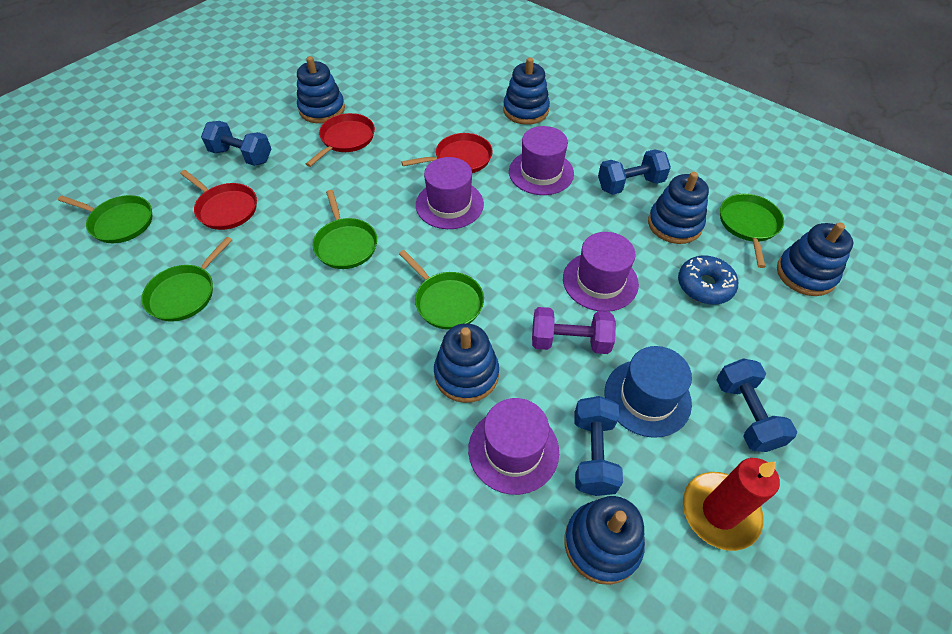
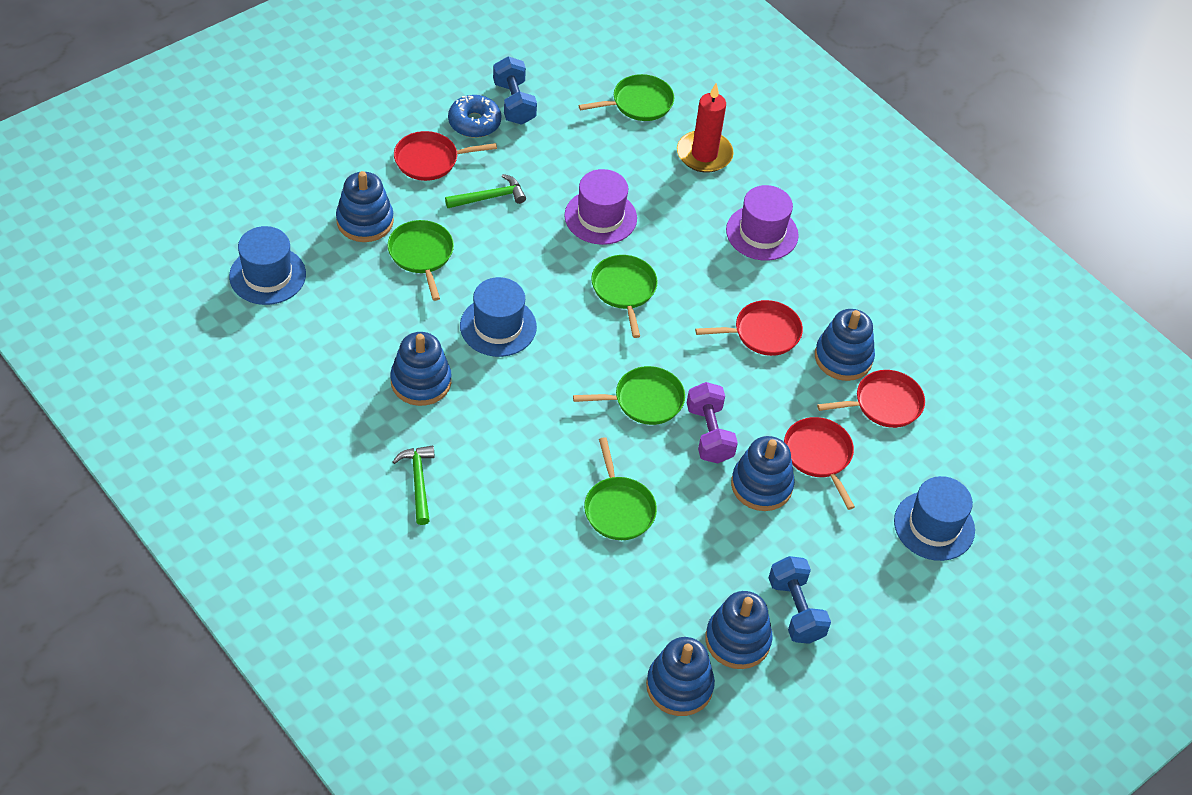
blue dumbbell: [201,121,271,166] [574,396,623,496] [598,149,671,195] [716,358,797,452] = 4 -> [493,57,537,125] [769,556,831,644] = 2
blue hat: [605,346,692,438] = 1 -> [229,226,306,305] [460,277,537,357] [894,476,975,561] = 3
green hammer: none = 0 -> [393,446,434,525] [445,174,526,208] = 2
purple hat: [416,157,484,229] [468,398,559,495] [509,126,574,195] [563,232,639,312] = 4 -> [564,169,637,245] [726,185,799,261] = 2
red pan: [180,170,257,230] [306,113,375,167] [401,133,493,173] = 3 -> [394,131,497,181] [695,300,803,356] [784,417,855,510] [817,370,925,428] = 4

